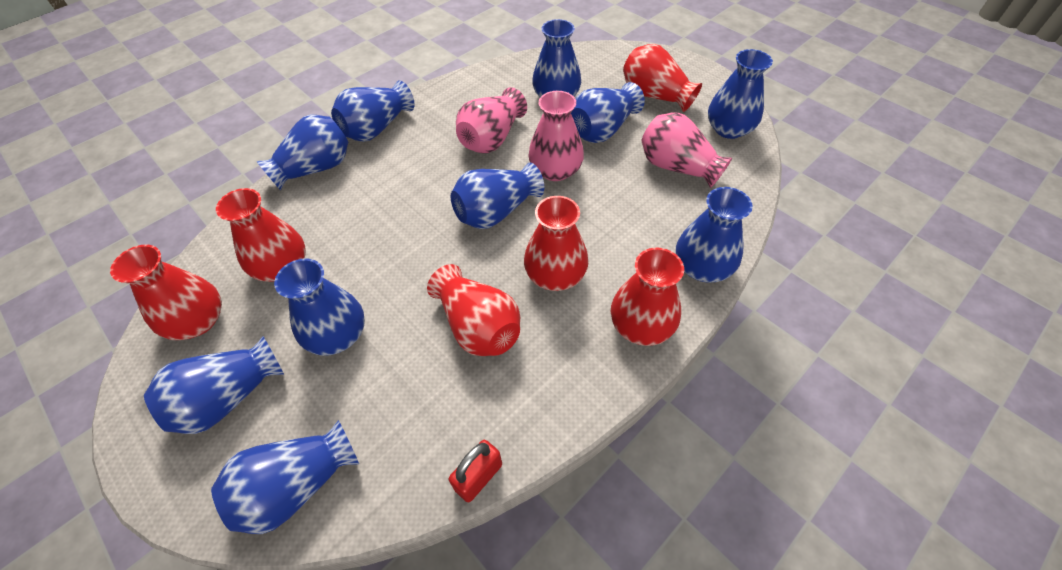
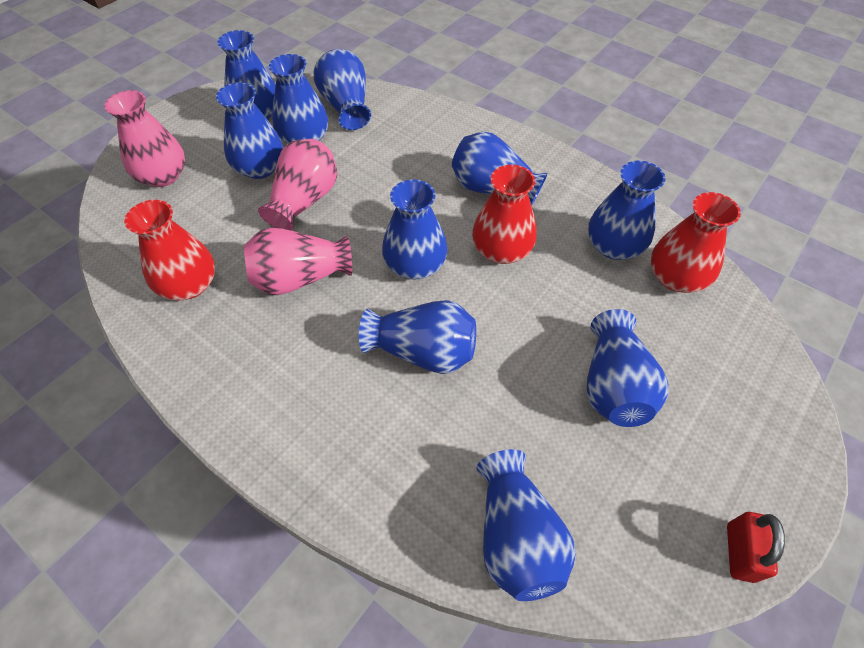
red vase: [110,245,222,340] [216,188,306,282] [427,264,520,356] [524,196,588,291] [611,248,684,346] [623,44,702,112] = 6 -> [124,200,215,301] [472,164,537,264] [651,192,741,293] = 3

